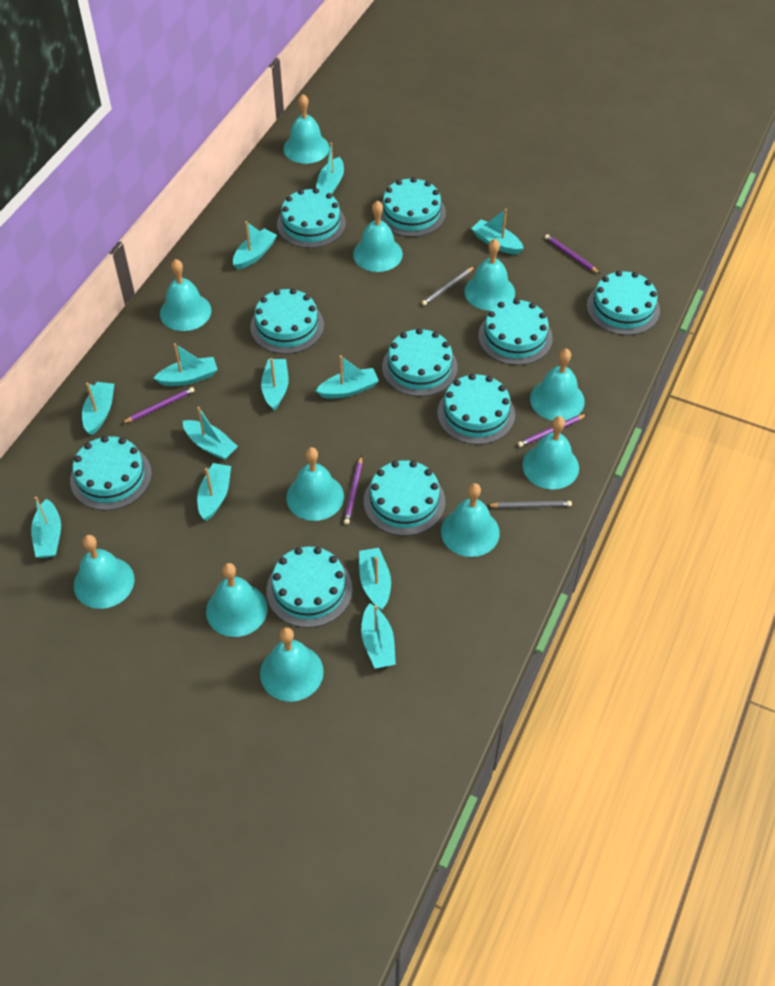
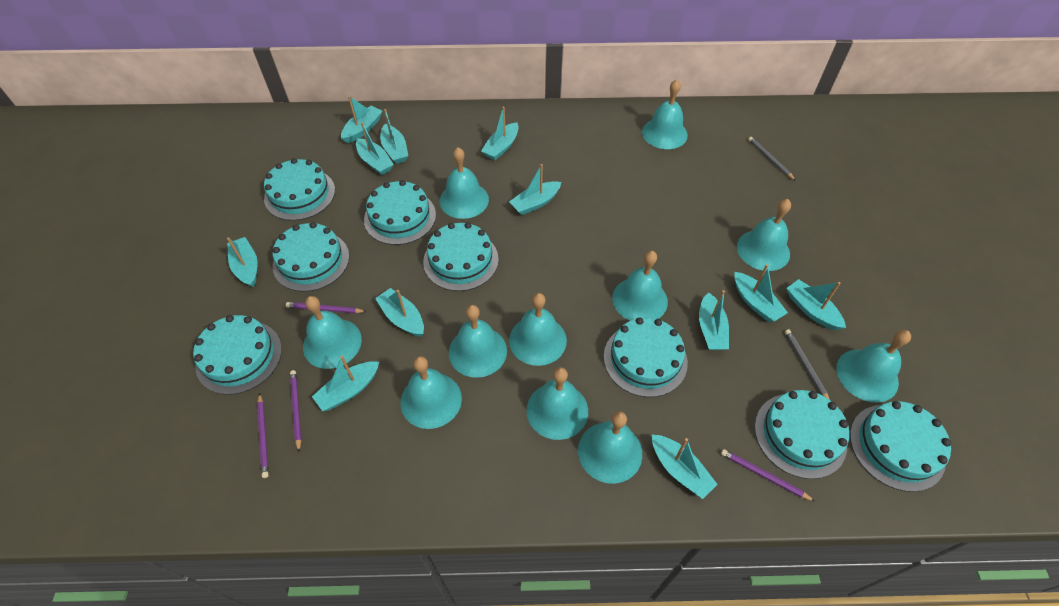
turquoise cake: [70,436,152,510] [250,288,324,354] [266,547,353,628] [277,188,346,248] [364,460,445,536] [380,177,446,237] [382,328,458,396] [437,374,515,445] [478,298,553,365] [587,271,660,335] = 10 -> [193,315,282,395] [264,158,335,221] [273,222,349,292] [364,180,436,245] [423,222,499,291] [604,317,688,397] [755,390,849,479] [850,401,951,492] = 8

